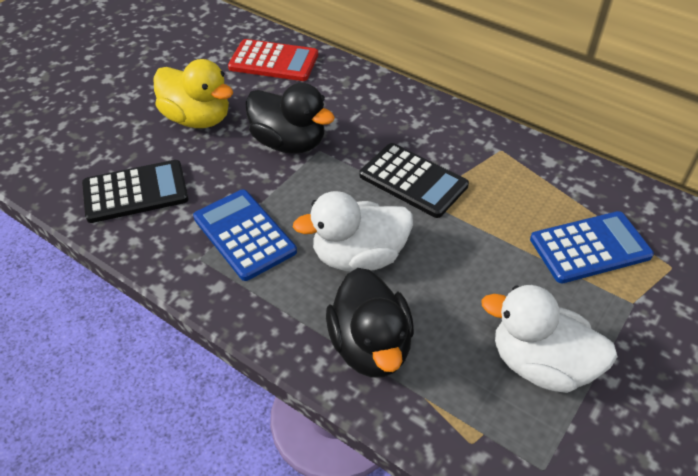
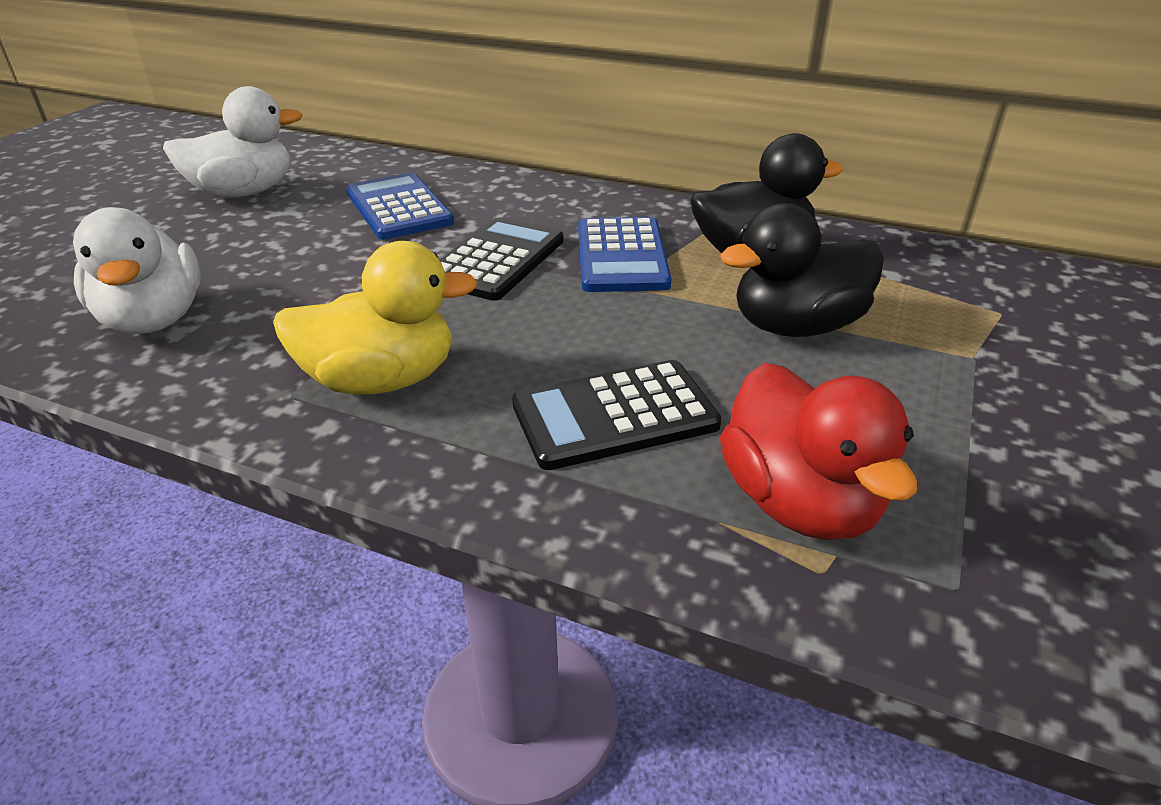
red calculator: [228,39,318,81] = 1 -> none = 0
red duck: none = 0 -> [720,363,917,540] = 1

